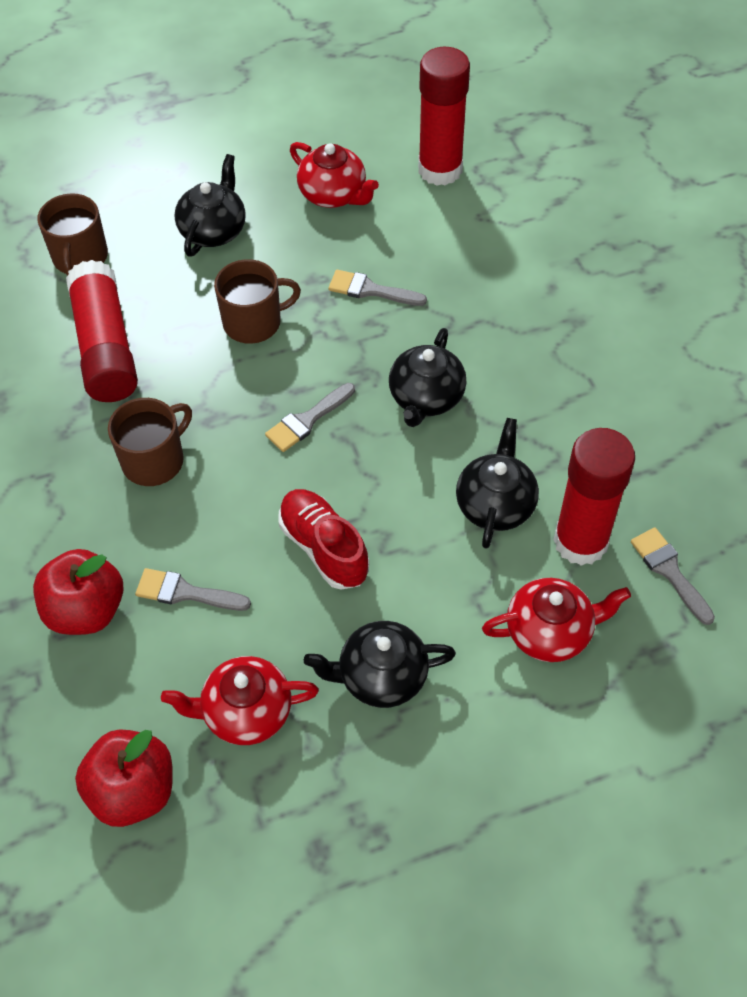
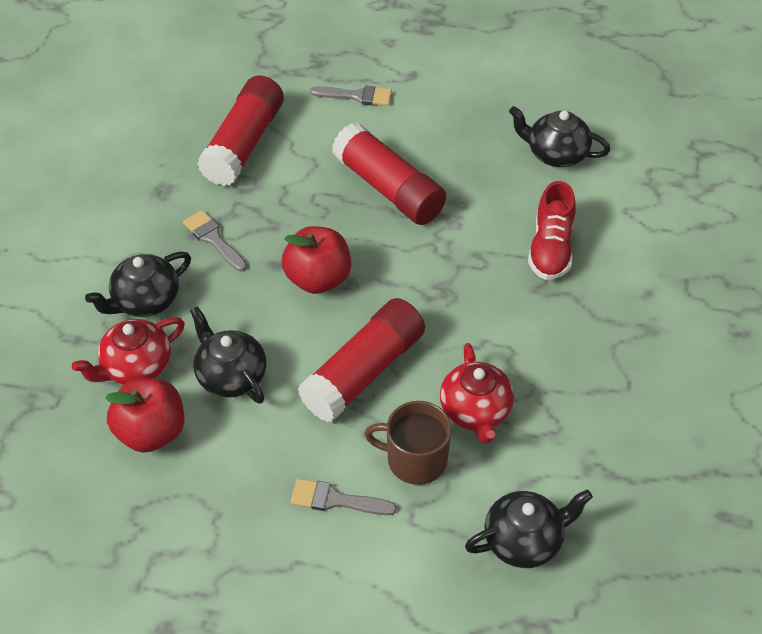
brown mug: [38,193,108,276] [108,398,192,486] [214,259,301,344] = 3 -> [365,401,452,485] = 1
grey brush: [135,568,251,611] [265,383,355,452] [328,270,427,306] [631,527,715,625] = 4 -> [183,210,247,271] [291,479,397,515] [310,85,392,106] = 3
red teapot: [161,656,319,745] [290,142,379,208] [482,578,631,662] = 3 -> [72,317,185,384] [440,343,514,444] = 2

